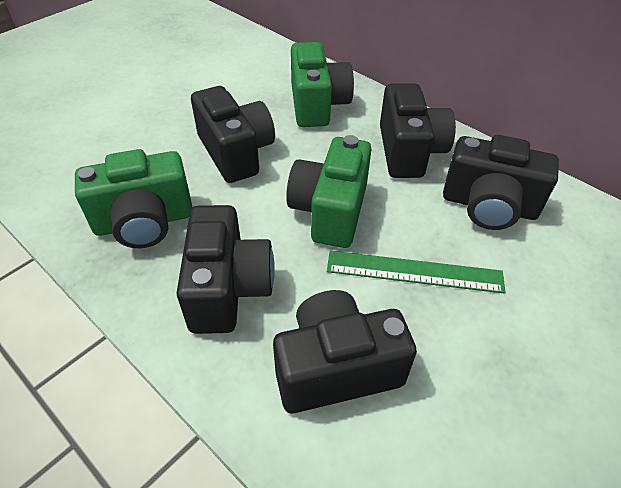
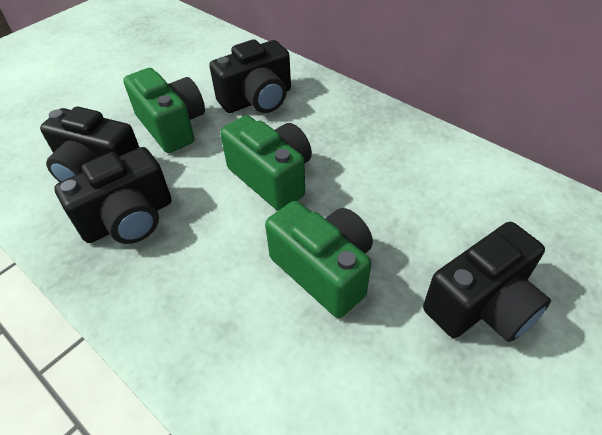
black camera: [176,205,275,334] [191,86,275,183] [273,290,417,413] [380,83,456,178] [443,135,559,230] = 5 -> [40,107,139,182] [54,147,171,244] [209,39,291,113] [423,222,551,342] = 4
green ruler: [327,251,505,294] = 1 -> none = 0

